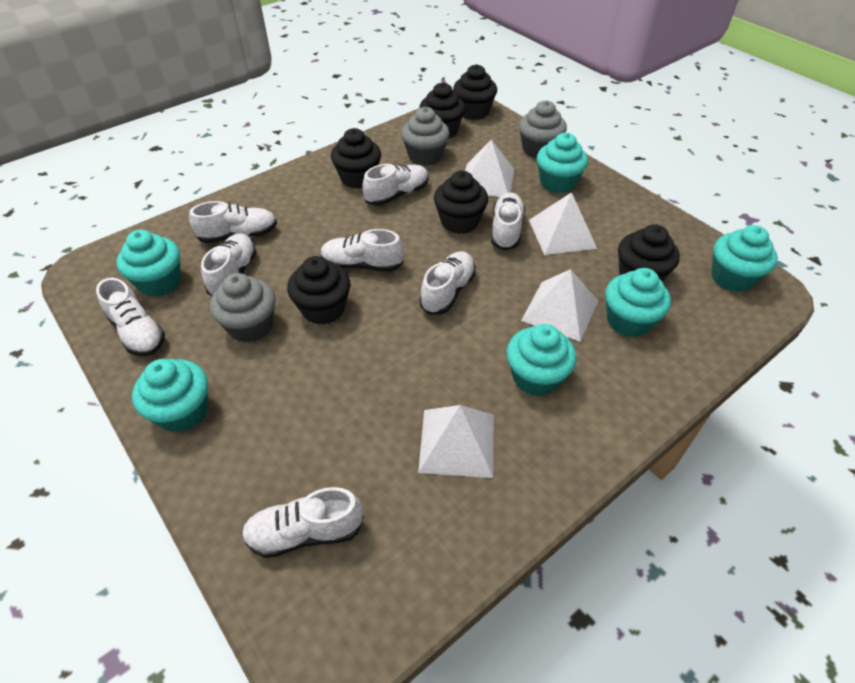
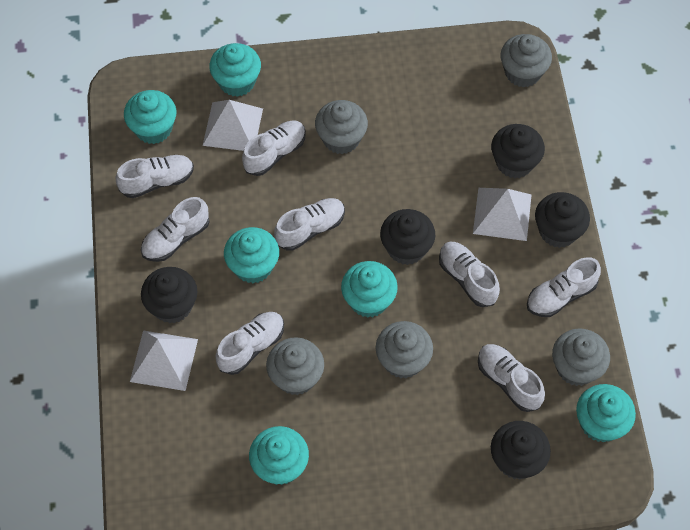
black cupcake: [287,256,350,325] [331,128,381,189] [419,82,465,139] [434,171,488,234] [453,64,497,120] [618,224,680,281] = 6 -> [141,267,198,323] [380,209,435,265] [491,124,545,178] [491,421,551,480] [535,192,590,248] = 5
grey cupcake: [210,273,275,342] [401,107,450,166] [519,101,567,159] = 3 -> [266,337,324,395] [315,100,368,154] [375,321,433,378] [500,34,552,88] [552,328,610,386] = 5
white pyramid: [418,405,494,478] [465,139,514,197] [521,269,598,342] [529,192,597,255] = 4 -> [130,330,198,391] [203,100,263,151] [473,188,532,241] = 3

